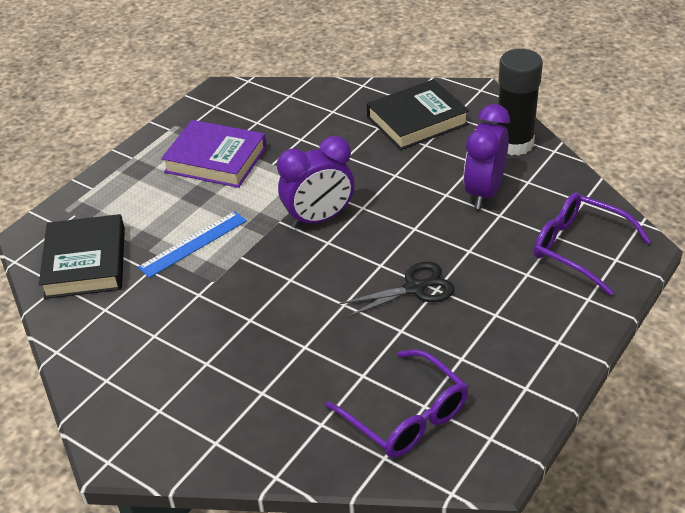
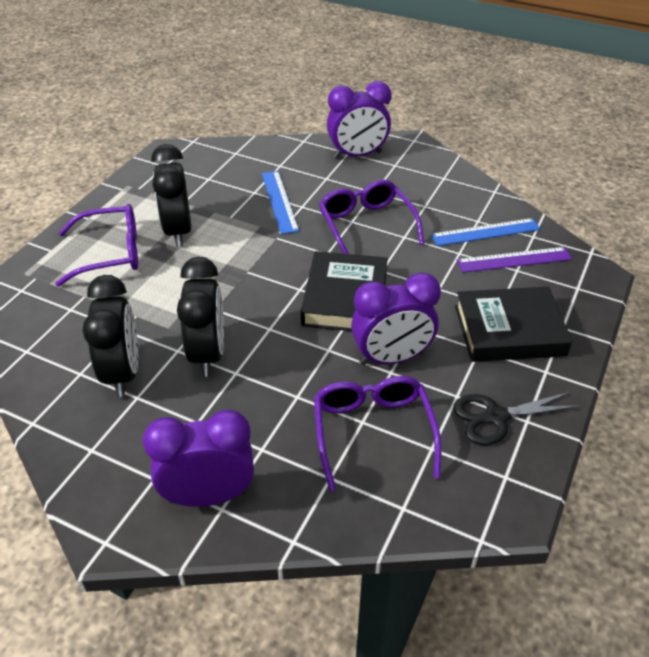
black clock: none = 0 -> [83,275,138,397] [151,144,191,247] [177,257,224,377] = 3
black glue stick: [497,49,543,156] = 1 -> none = 0
blue ruler: [138,211,247,278] = 1 -> [262,171,299,234] [431,218,540,246] = 2
purple book: [161,120,266,188] = 1 -> none = 0
purple clock: [277,136,354,228] [463,104,510,209] = 2 -> [142,410,254,507] [327,81,391,159] [351,272,441,365] = 3
purple glasses: [325,350,469,458] [534,192,651,296] = 2 -> [55,204,138,287] [314,376,442,491] [319,180,424,254] = 3
purple ruler: none = 0 -> [457,247,572,273] = 1

